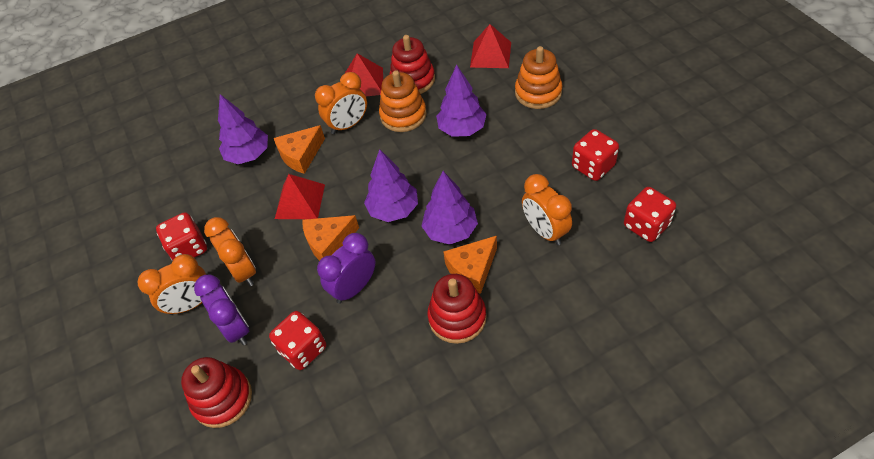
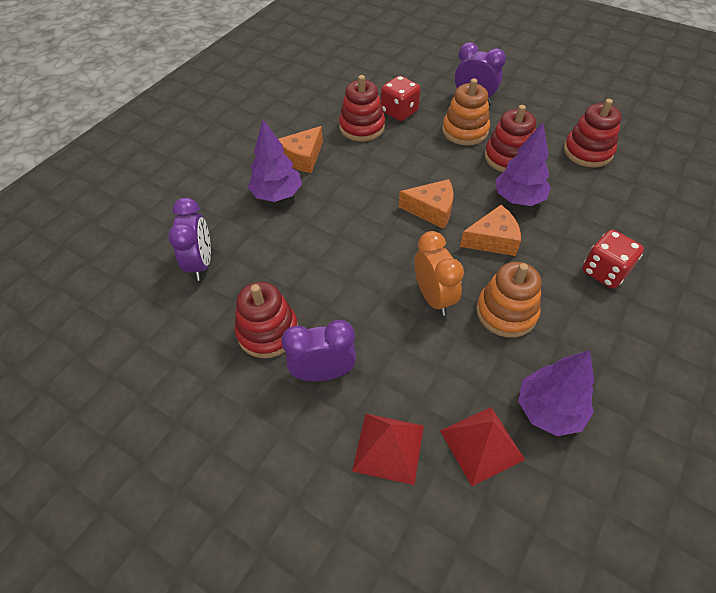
orange clock: [138,254,206,315] [204,217,256,286] [315,72,367,134] [522,174,572,245] = 4 -> [414,231,464,316] = 1
purple clock: [194,274,249,345] [317,233,375,304] = 2 -> [168,198,211,281] [281,320,356,381] [455,43,506,104] = 3
purple tree: [218,94,268,164] [364,149,418,222] [422,171,478,245] [436,65,487,137] = 4 -> [248,120,302,202] [495,122,551,206] [518,350,594,436] = 3
red dice: [156,212,207,261] [269,311,326,370] [572,129,619,181] [624,187,676,242] = 4 -> [381,76,420,121] [582,230,644,288] = 2
red pyramid: [275,174,325,219] [345,53,383,96] [470,24,511,68] = 3 -> [352,414,424,485] [440,407,525,486] = 2
red stacking toy: [181,357,252,428] [390,35,435,94] [427,274,487,344] = 3 -> [235,282,298,358] [339,75,385,142] [484,105,536,172] [564,99,622,168] = 4

